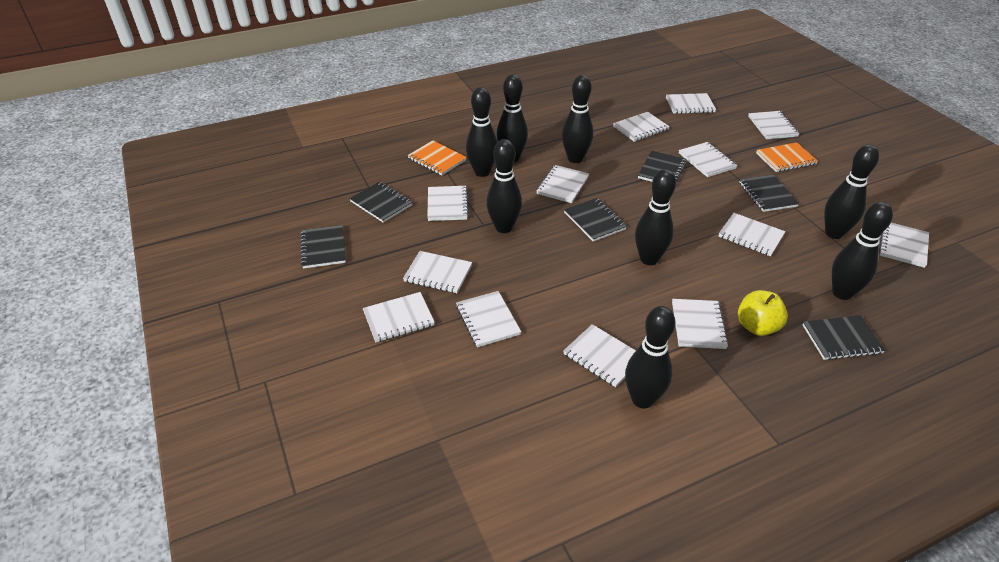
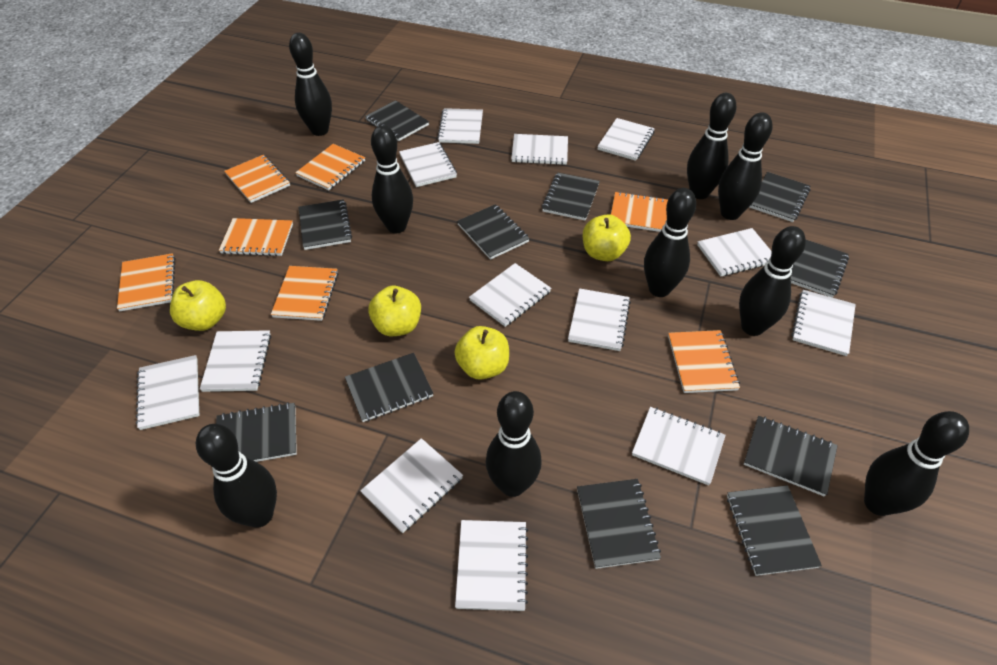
black bowling pin: [466,87,498,177] [486,139,522,233] [496,74,528,162] [562,75,593,163] [625,306,675,409] [635,169,676,265] [824,145,879,239] [832,202,893,300] = 8 -> [196,424,277,528] [289,33,332,136] [371,125,413,233] [486,391,542,497] [644,188,696,297] [687,93,736,199] [718,112,772,220] [739,226,806,336] [864,411,969,516] = 9
black notebook: [300,225,346,269] [349,182,412,223] [564,198,627,241] [638,151,687,184] [739,175,799,212] [802,315,886,360] = 6 -> [216,402,297,462] [298,199,352,250] [345,353,434,422] [365,100,429,141] [457,204,530,260] [542,173,600,221] [577,479,661,569] [727,485,822,576] [744,416,838,497] [749,172,810,222] [791,240,849,298] = 11
orange notebook: [408,140,467,176] [756,142,818,172] = 2 -> [117,253,175,311] [219,218,293,256] [224,155,290,203] [271,266,338,321] [295,144,365,190] [611,192,668,232] [668,330,740,393] = 7
yellow apple: [738,290,788,336] = 1 -> [170,280,226,331] [368,286,421,336] [454,326,509,380] [583,214,631,261] = 4

